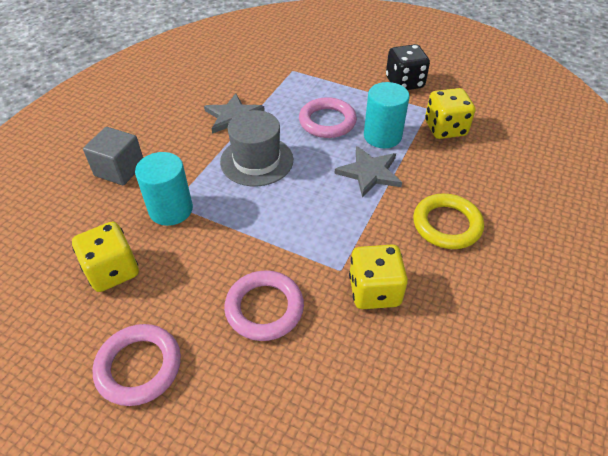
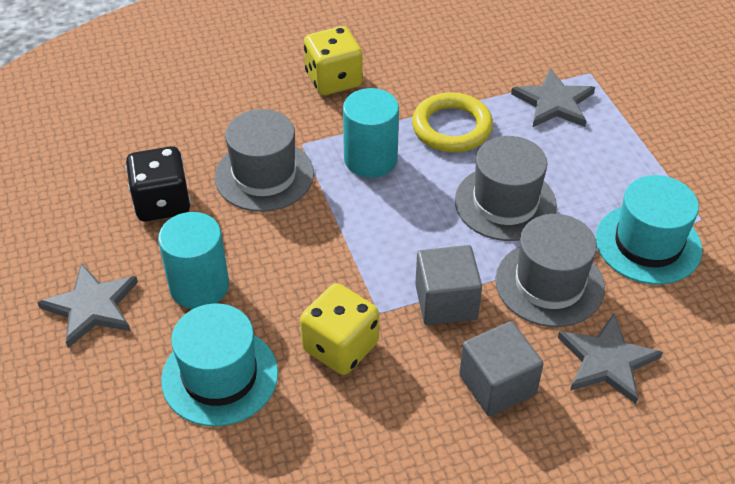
grey cube: [83,127,143,185] = 1 -> [415,245,482,325] [459,321,544,416] = 2
grey hat: [220,110,293,186] = 1 -> [215,109,314,212] [455,136,557,241] [496,214,605,327] = 3
grey star: [204,93,265,134] [334,146,402,197] = 2 -> [37,263,138,348] [511,68,595,128] [558,313,663,404] = 3
pink ring: [92,324,181,406] [224,270,304,341] [299,97,357,138] = 3 -> none = 0
turquoise hat: none = 0 -> [161,304,278,426] [596,175,702,285] = 2
yellow dice: [72,221,139,292] [349,245,408,309] [425,88,475,139] = 3 -> [300,283,379,375] [304,26,363,95] = 2

